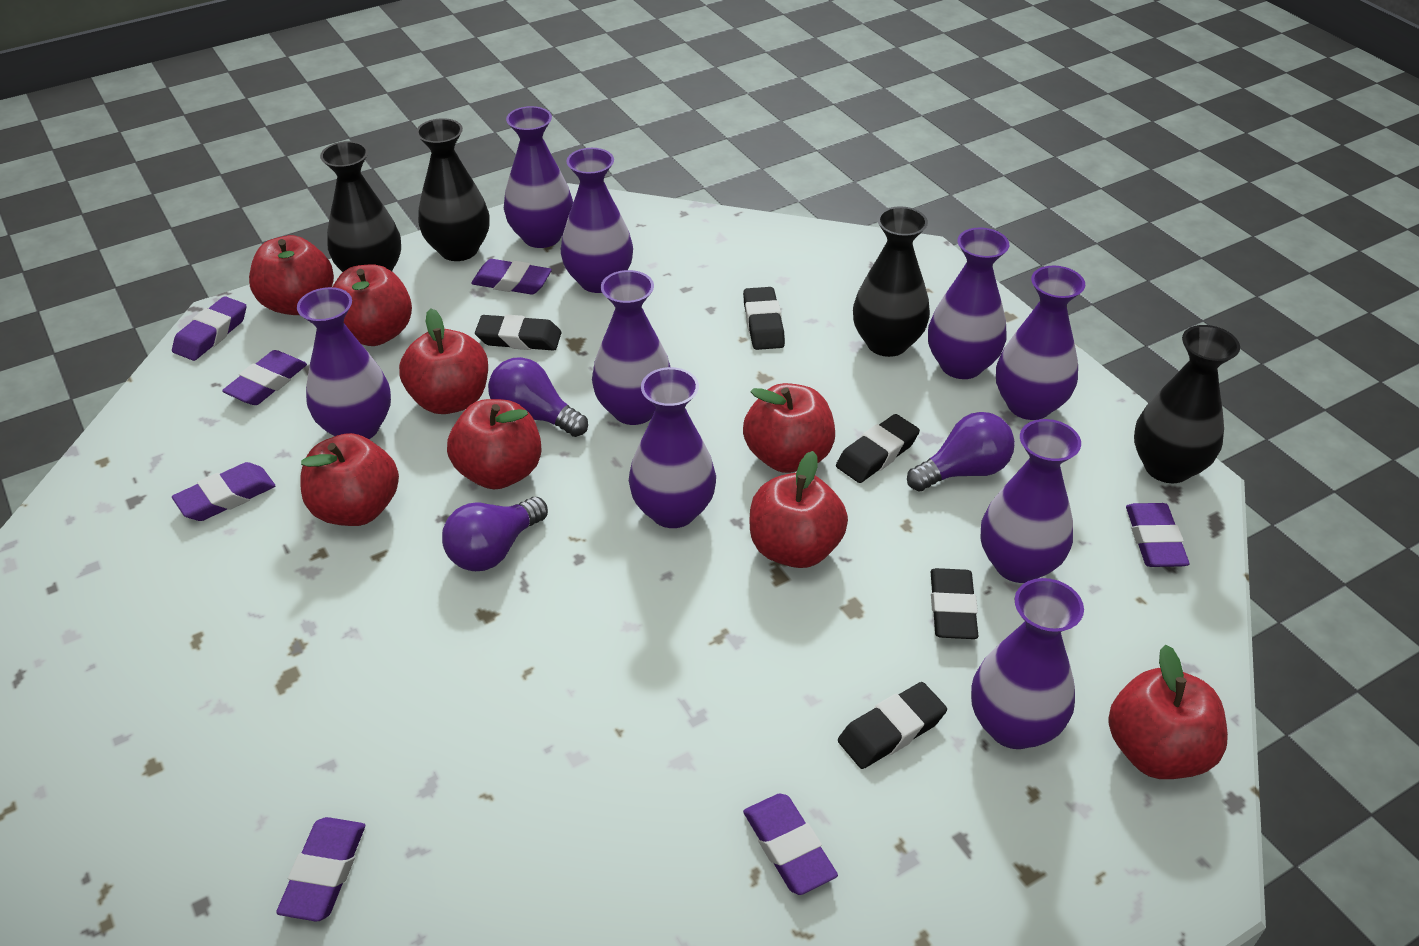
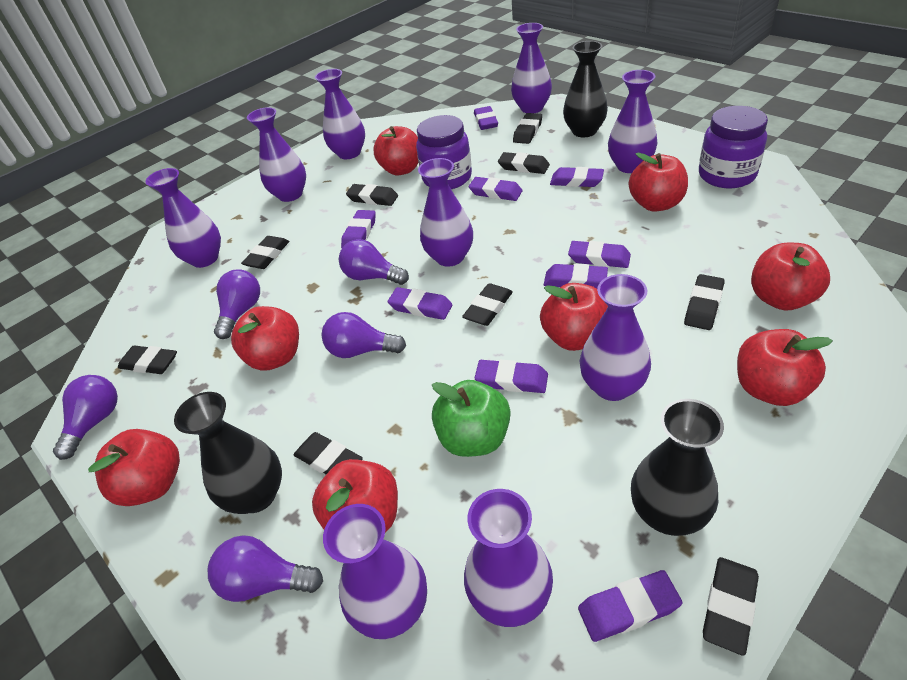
black eraser: [475,314,561,351] [743,287,785,350] [836,414,920,483] [838,682,947,769] [931,568,978,639] = 5 -> [118,345,177,374] [241,236,289,269] [294,432,363,474] [346,184,398,206] [462,283,513,326] [498,152,550,174] [513,113,542,144] [684,274,725,330] [703,557,759,656] = 9
black vase: [320,141,401,272] [416,118,489,261] [853,206,930,357] [1134,325,1240,483] = 4 -> [174,392,282,514] [563,41,608,137] [631,399,724,536] = 3
green apple: none = 0 -> [432,380,510,457] = 1
purple eraser: [172,296,246,361] [172,462,275,521] [222,350,307,405] [276,817,365,921] [471,259,552,295] [743,794,838,895] [1126,503,1189,567] = 7 -> [341,210,376,248] [388,287,452,320] [469,177,523,201] [474,106,498,130] [475,360,548,393] [544,264,608,289] [550,167,604,187] [568,241,631,268] [578,570,683,642] = 9
purple jar: none = 0 -> [416,115,472,189] [699,106,768,188] = 2
purple light bulb: [442,497,548,571] [488,357,588,437] [907,412,1015,491] = 3 -> [53,375,118,460] [208,535,323,602] [214,269,260,339] [322,312,406,358] [339,239,409,285] = 5

